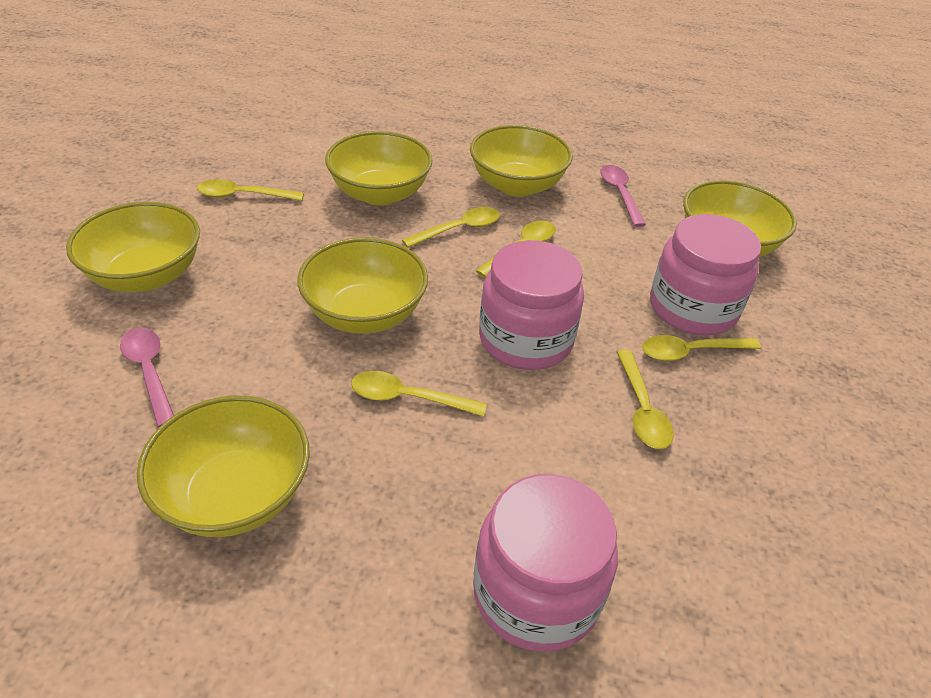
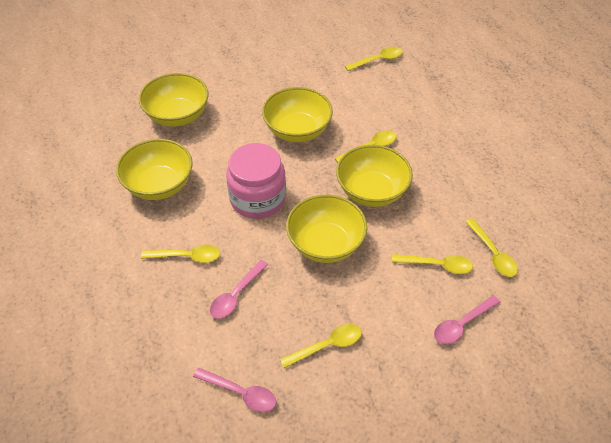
pink jar: [473,474,618,652] [479,240,584,370] [650,214,761,335] = 3 -> [226,143,286,219] = 1
pink spoon: [120,327,174,427] [600,165,646,227] = 2 -> [193,368,276,412] [210,260,268,319] [434,295,501,344] = 3
yellow bowl: [66,202,200,292] [137,395,310,537] [297,237,428,334] [325,131,432,206] [470,125,572,197] [683,180,797,257] = 6 -> [116,139,193,200] [139,73,209,127] [262,87,333,142] [286,195,367,263] [336,145,413,207] = 5

